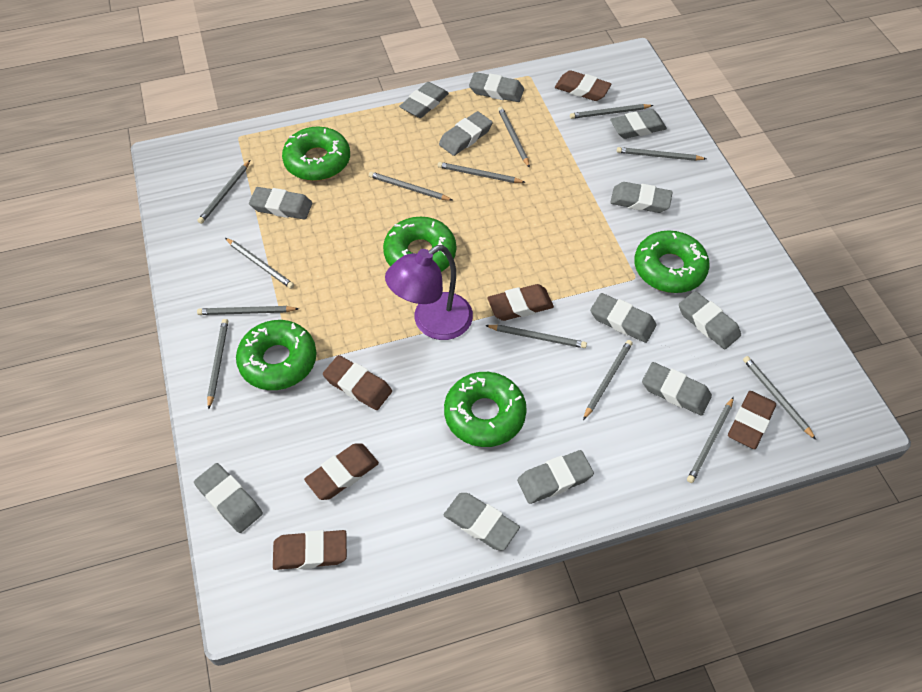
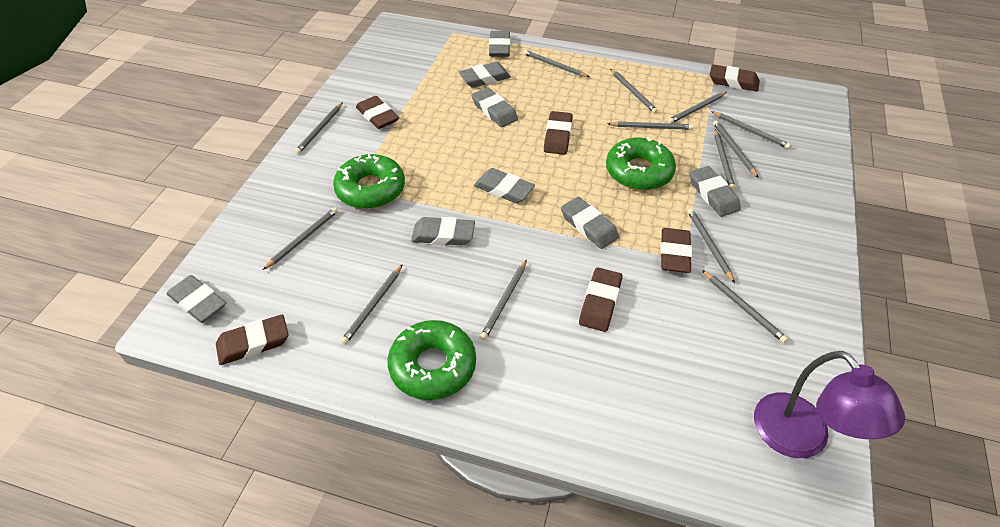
green donut: [236,320,317,390] [282,126,350,181] [383,217,456,272] [444,372,527,447] [634,230,710,293] = 5 -> [333,154,405,209] [387,320,476,400] [606,137,676,190] = 3
grey eraser: [194,463,263,533] [249,187,313,220] [399,82,449,118] [439,111,493,156] [444,493,520,551] [469,72,524,102] [517,450,594,504] [590,293,657,343] [610,109,667,139] [610,182,673,213] [642,362,712,416] [679,291,741,349] = 12 -> [167,275,226,323] [411,217,475,246] [459,62,511,88] [471,87,518,127] [474,168,535,203] [489,31,510,57] [561,197,619,249] [690,166,741,217] = 8

